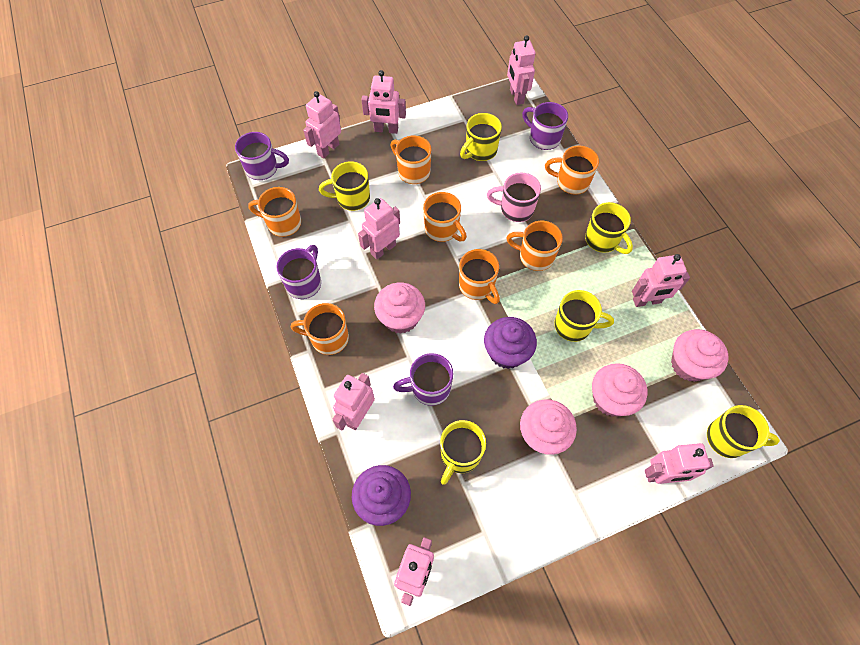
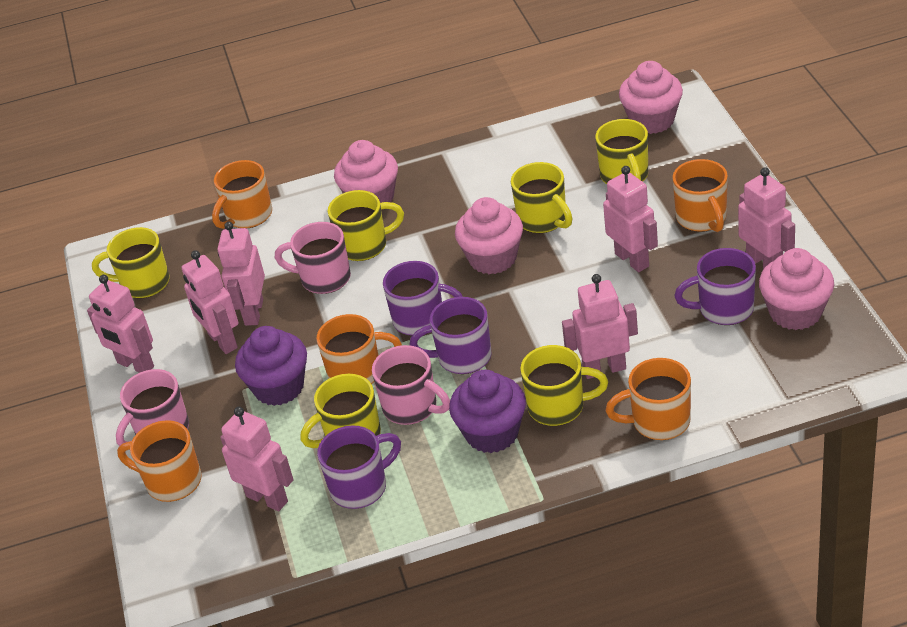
orange mug: [248,187,301,237] [291,303,349,355] [390,135,431,184] [423,192,467,242] [459,249,500,304] [506,221,563,271] [545,145,599,194] = 7 -> [117,420,202,502] [212,160,272,229] [316,314,402,384] [605,358,691,440] [672,159,728,232] = 5
pink mug: [487,173,541,222] = 1 -> [116,369,189,446] [275,222,351,294] [372,345,450,425] = 3
pink robot: [303,91,341,158] [332,373,375,430] [358,198,400,260] [361,70,406,134] [394,537,434,606] [507,35,535,105] [632,254,690,307] [645,443,713,484] = 8 -> [87,275,154,373] [182,250,239,354] [217,221,265,326] [220,407,293,511] [562,274,638,379] [603,166,658,272] [738,167,795,270] = 7

